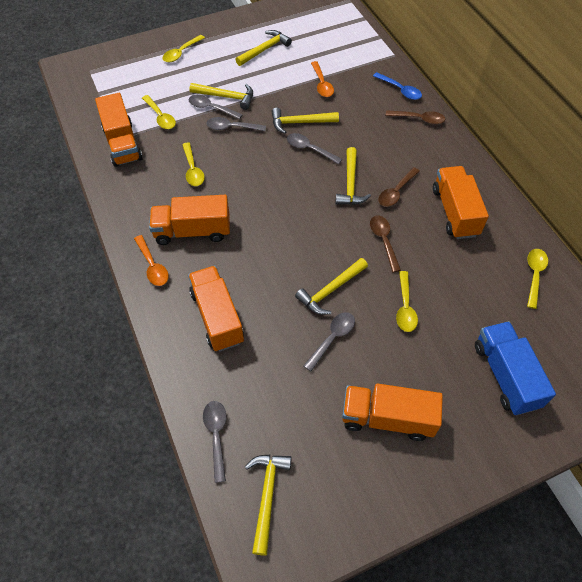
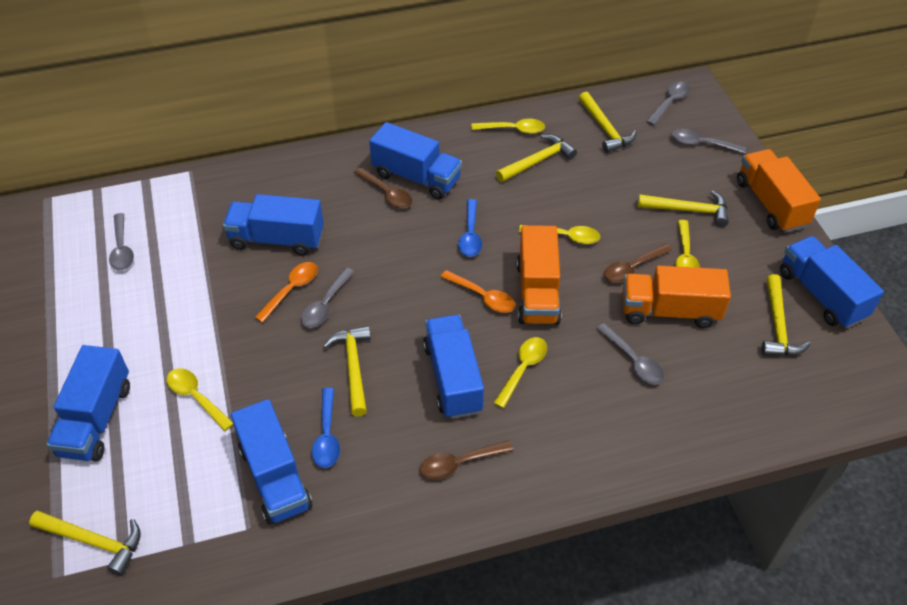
blue spoon: [373,72,422,100] = 1 -> [312,388,340,468] [458,199,482,257] = 2
blue truck: [475,321,556,415] = 1 -> [47,345,130,461] [223,194,324,256] [231,399,313,525] [369,122,462,200] [423,315,484,419] [780,236,884,328] = 6
orange truck: [95,93,142,167] [149,195,230,245] [188,266,244,352] [342,383,443,441] [433,166,489,239] = 5 -> [516,225,562,325] [623,266,731,328] [737,149,821,233] = 3

